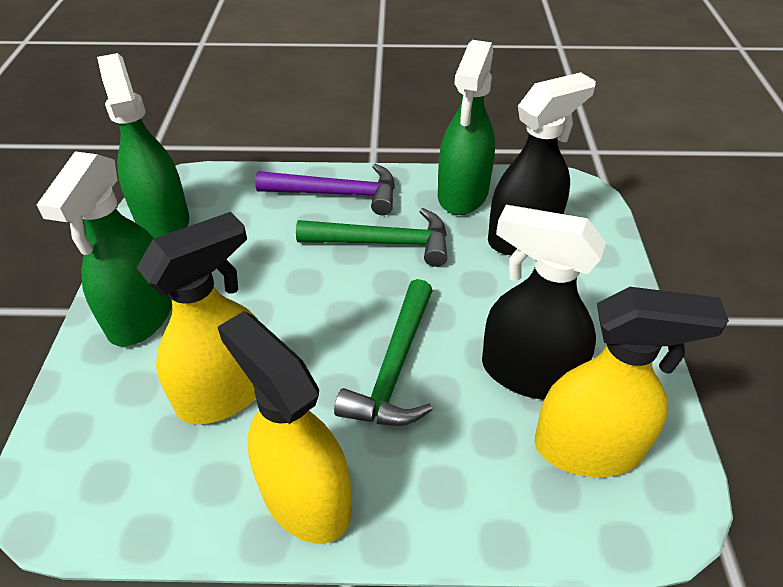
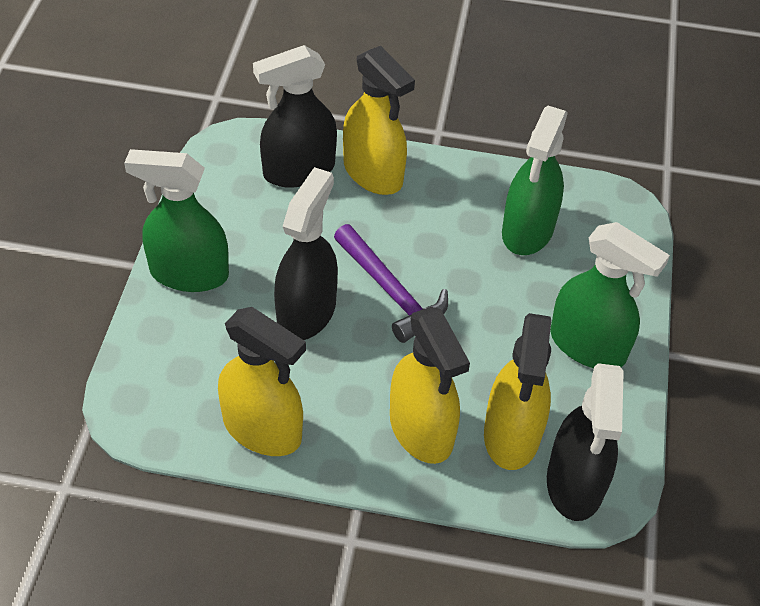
black spray bottle: [482,205,606,400] [488,72,596,255] = 2 -> [253,45,337,188] [274,167,338,340] [547,363,624,521] = 3
green hammer: [296,208,447,267] [334,279,433,426] = 2 -> none = 0
yellow spray bottle: [137,212,257,425] [218,311,352,544] [535,287,729,477] = 3 -> [218,307,306,456] [343,46,415,195] [390,307,470,464] [484,313,551,470] = 4

